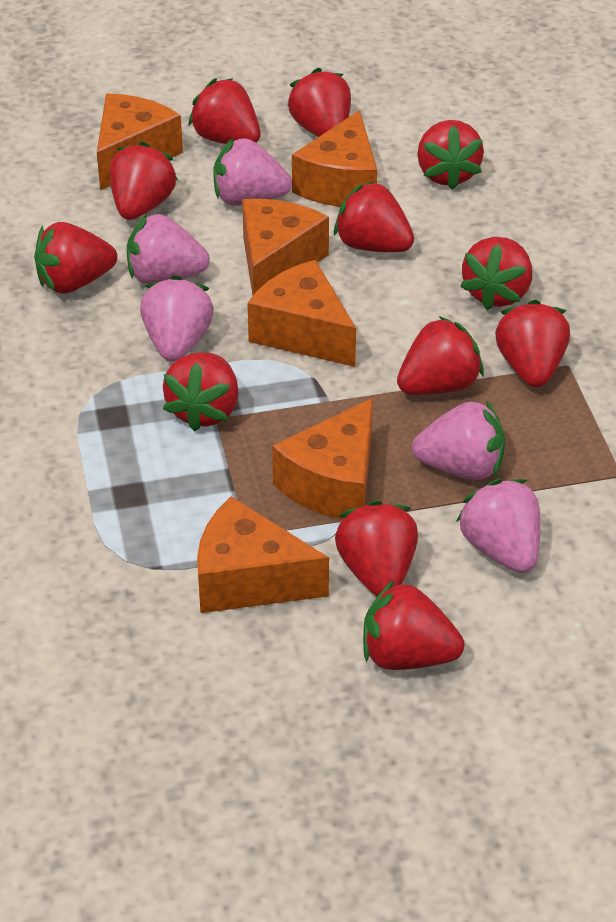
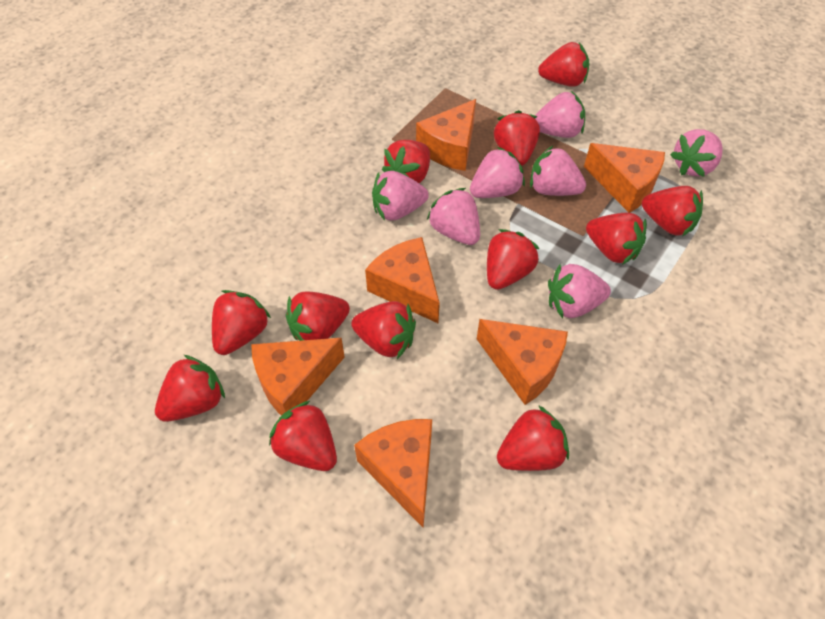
pink strawberry: [127,214,210,284] [140,275,214,362] [213,138,292,206] [412,401,505,480] [456,479,540,573] = 5 -> [372,171,429,220] [427,188,480,245] [470,147,525,198] [530,146,586,196] [535,91,585,138] [548,264,611,318] [670,129,723,177] = 7

